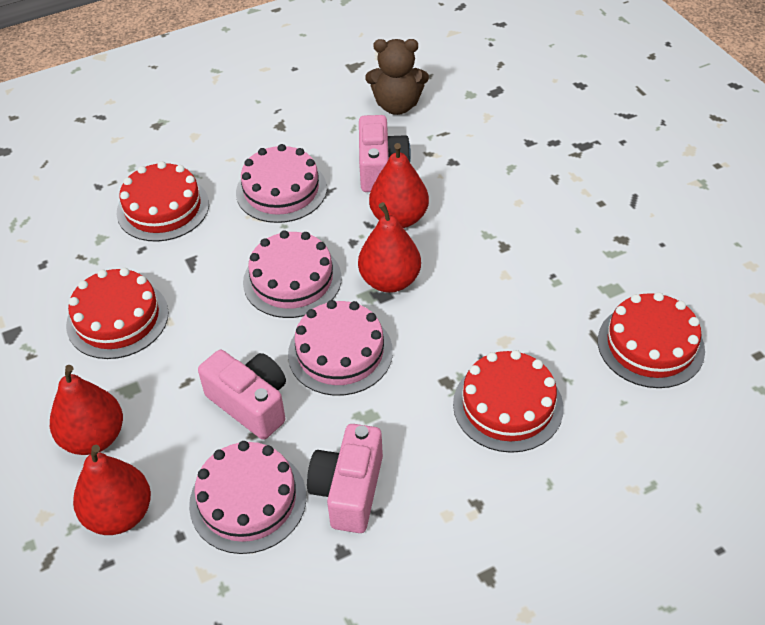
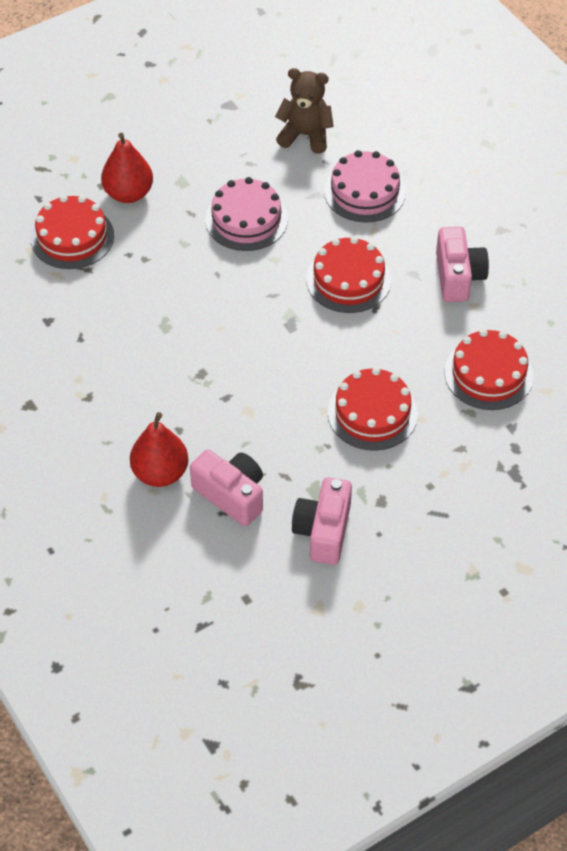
pink cake: [189,441,306,554] [236,144,327,223] [243,230,342,318] [288,300,393,396] = 4 -> [205,177,288,251] [324,150,406,223] = 2
red pear: [50,365,123,455] [73,445,151,535] [358,202,421,293] [369,143,429,228] = 4 -> [101,133,153,203] [130,412,188,487] = 2

